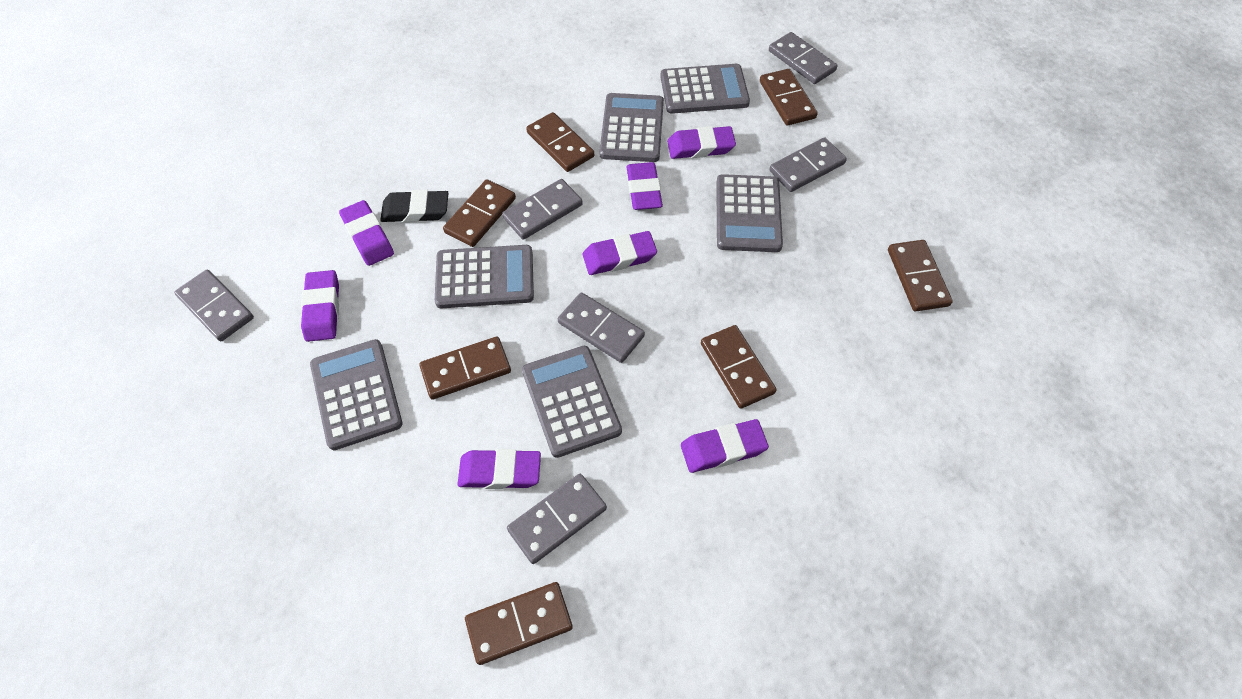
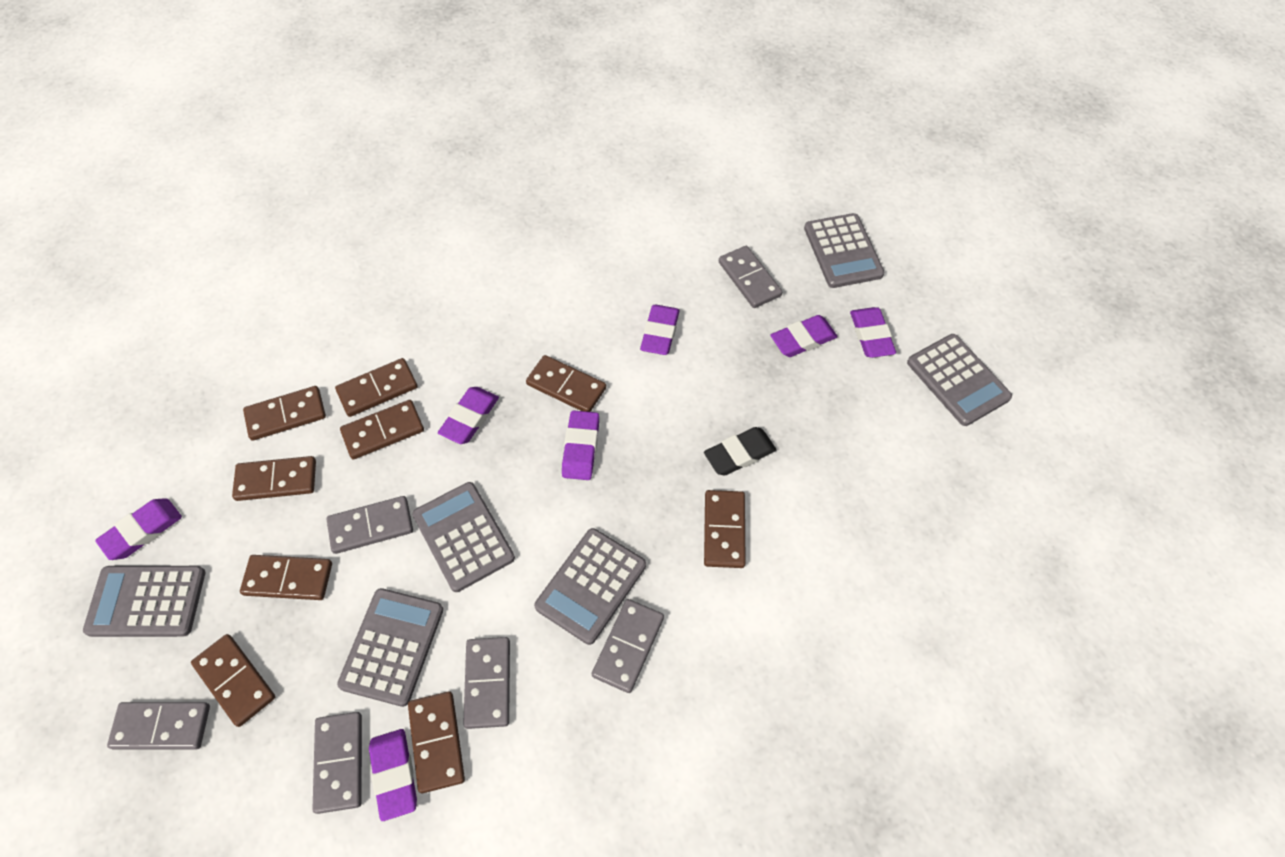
brown domino: [419,336,511,400] [443,179,516,247] [465,582,573,665] [526,112,594,172] [701,325,777,409] [760,69,818,126] [888,240,953,311] = 7 -> [191,634,275,727] [232,456,316,501] [240,555,332,600] [243,386,326,441] [335,358,418,417] [340,400,424,459] [408,692,465,793] [526,355,606,412] [704,490,746,568] = 9

